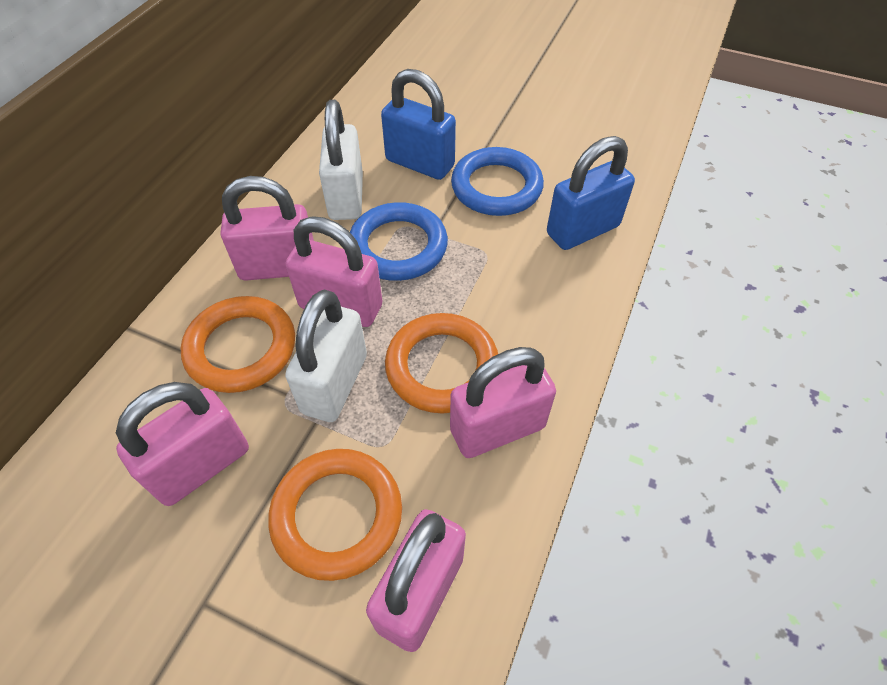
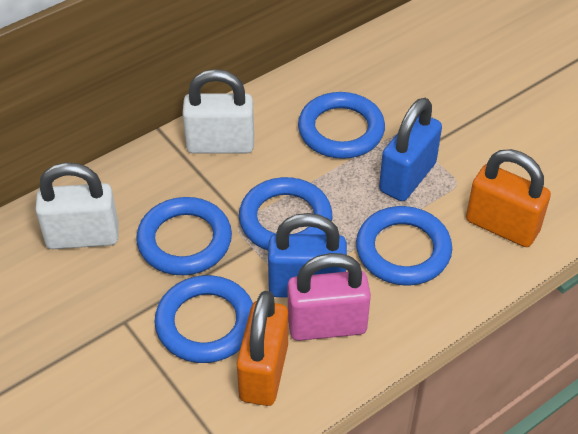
blue ring: [350,202,448,281] [451,147,544,216] = 2 -> [136,197,232,275] [154,275,253,363] [239,177,332,250] [298,92,385,159] [356,206,452,285] = 5
orange padlock: none = 0 -> [237,291,288,406] [466,149,551,247] = 2
orange ring: [181,296,295,393] [268,449,402,581] [385,313,498,414] = 3 -> none = 0
pink padlock: [116,382,249,506] [221,176,314,281] [285,216,382,327] [366,509,466,652] [450,347,556,458] = 5 -> [288,253,371,341] = 1

